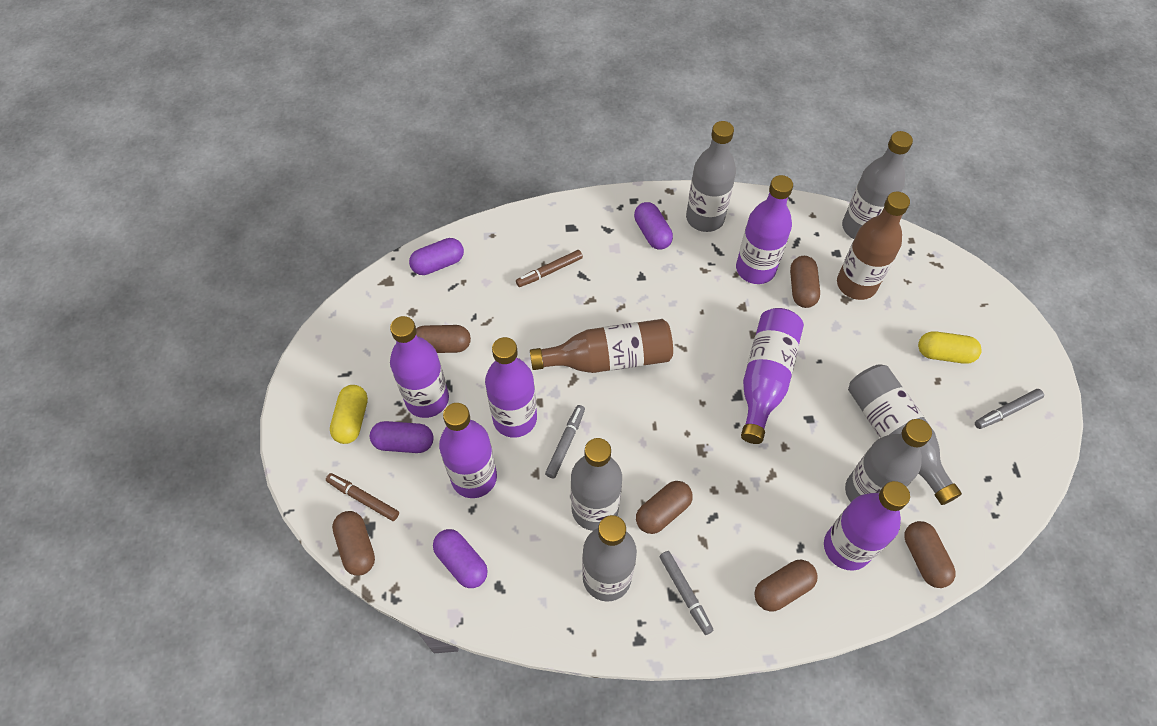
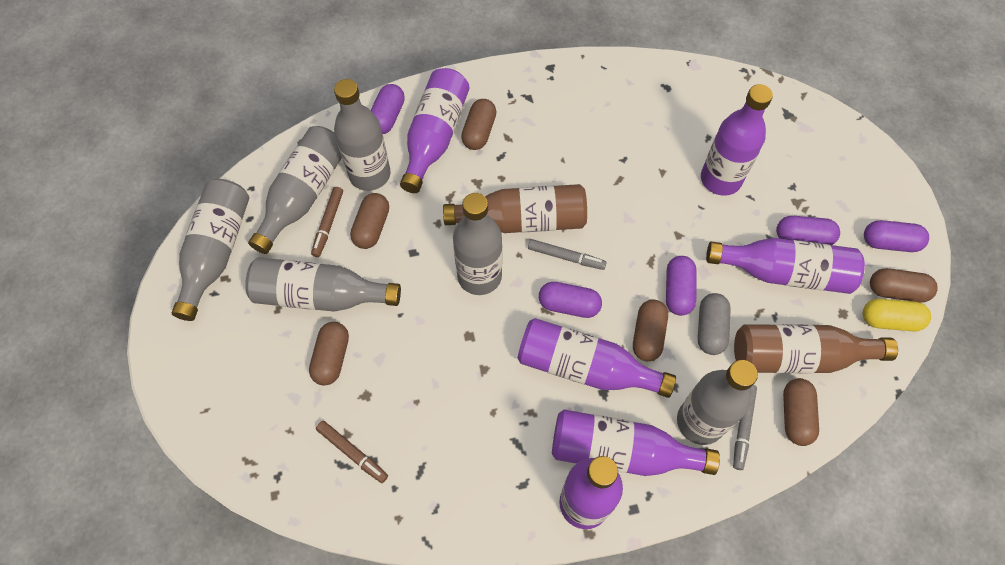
grey capsule: none = 0 -> [698,293,731,355] = 1
grey marker: [545,405,585,479] [659,551,713,635] [975,389,1044,429] = 3 -> [528,239,607,270] [733,385,757,470] = 2
purple capsule: [370,421,433,453] [409,238,464,275] [433,529,488,588] [634,202,673,250] = 4 -> [371,84,405,134] [539,282,602,318] [666,256,697,316] [776,216,840,245] [864,220,929,252] = 5
yellow capsule: [330,385,368,444] [918,331,982,364] = 2 -> [863,299,931,331] = 1

